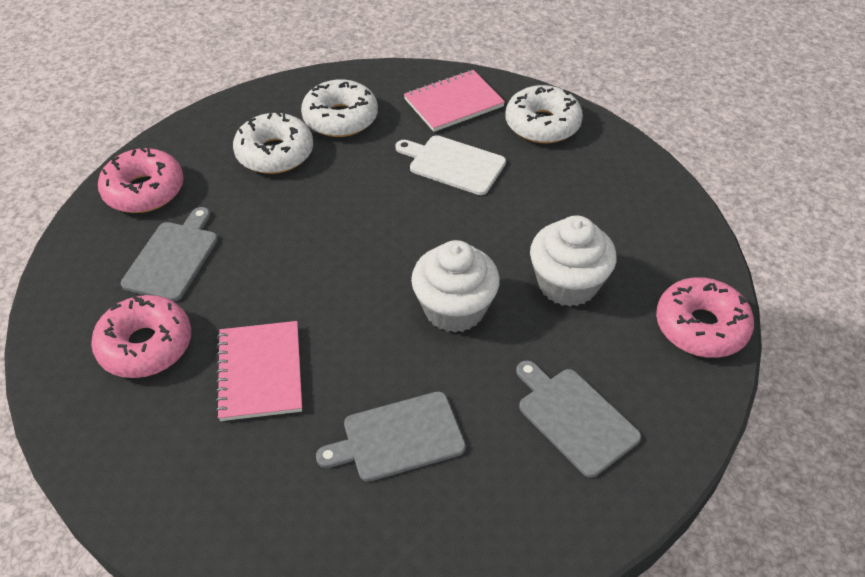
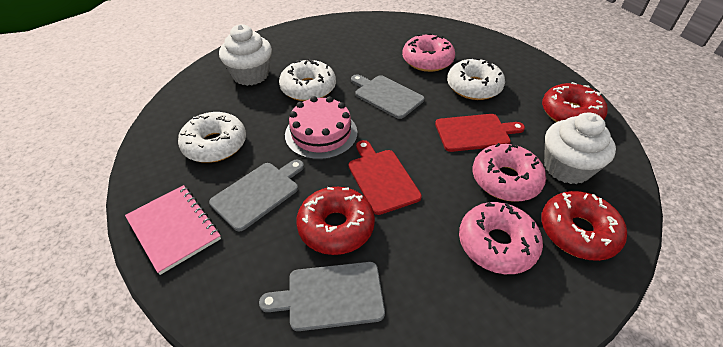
pink cake: none = 0 -> [285,96,357,160] = 1
pink notebook: [215,321,302,421] [404,70,505,132] = 2 -> [125,185,221,275] = 1
red cutting board: none = 0 -> [349,140,422,215] [435,114,525,152] = 2
red donut: none = 0 -> [296,187,375,255] [541,191,627,261] [542,82,608,122] = 3
white cutting board: [395,135,506,195] = 1 -> none = 0

